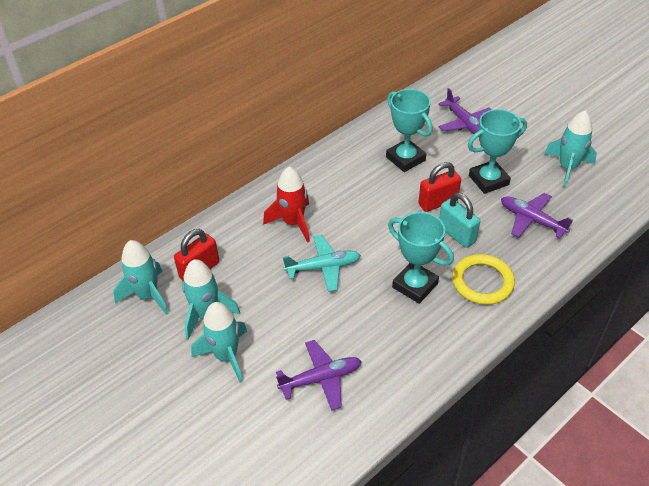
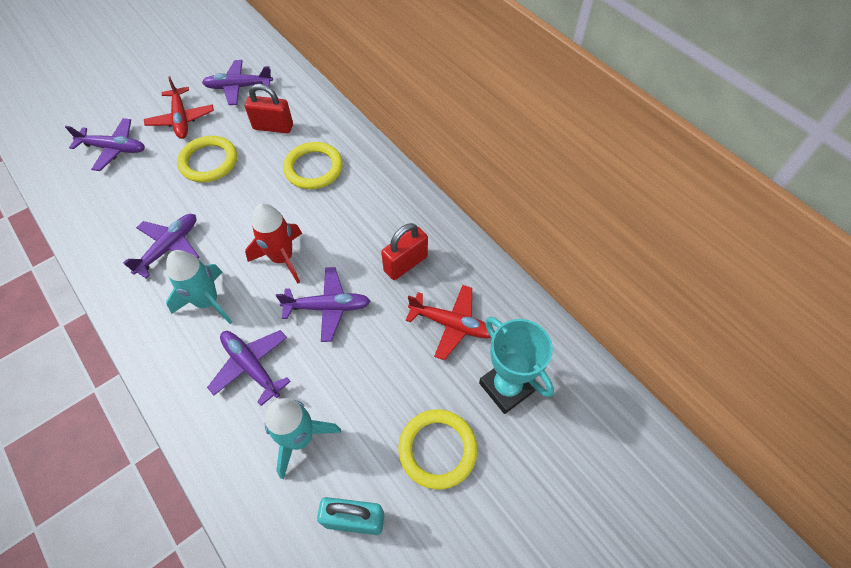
purple plane: [276,340,362,411] [438,88,492,134] [501,193,573,238] = 3 -> [65,118,145,171] [123,214,199,278] [202,60,273,105] [207,330,291,406] [276,267,371,342] = 5
red plane: none = 0 -> [144,76,214,139] [406,285,491,360] = 2
turquoise plane: [283,235,361,292] = 1 -> none = 0
turquoise rocket: [113,240,168,315] [182,259,240,339] [191,302,247,383] [544,111,597,187] = 4 -> [166,250,232,324] [265,398,341,480] = 2
turquoise trophy: [386,89,433,172] [388,212,454,304] [468,109,527,194] = 3 -> [479,317,554,414] = 1
yellow ring: [452,254,515,305] = 1 -> [177,136,237,183] [283,142,343,189] [398,409,478,490] = 3

